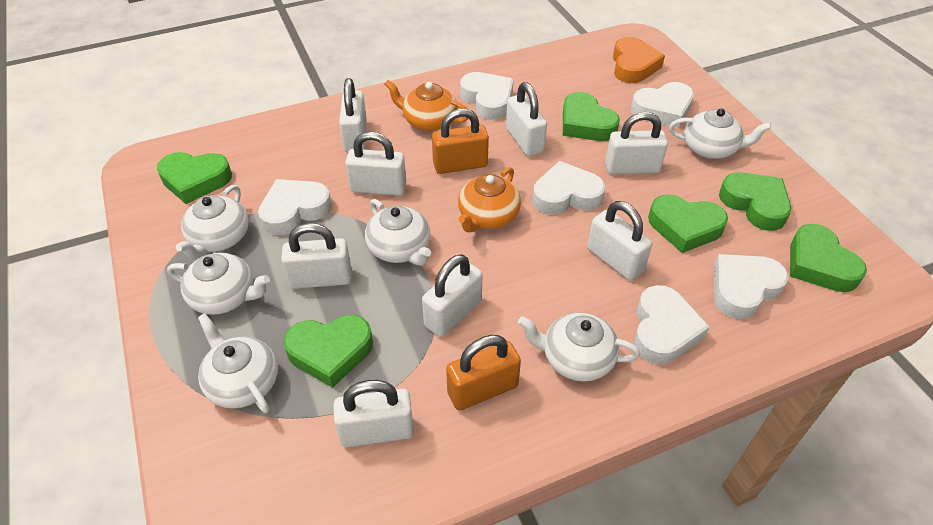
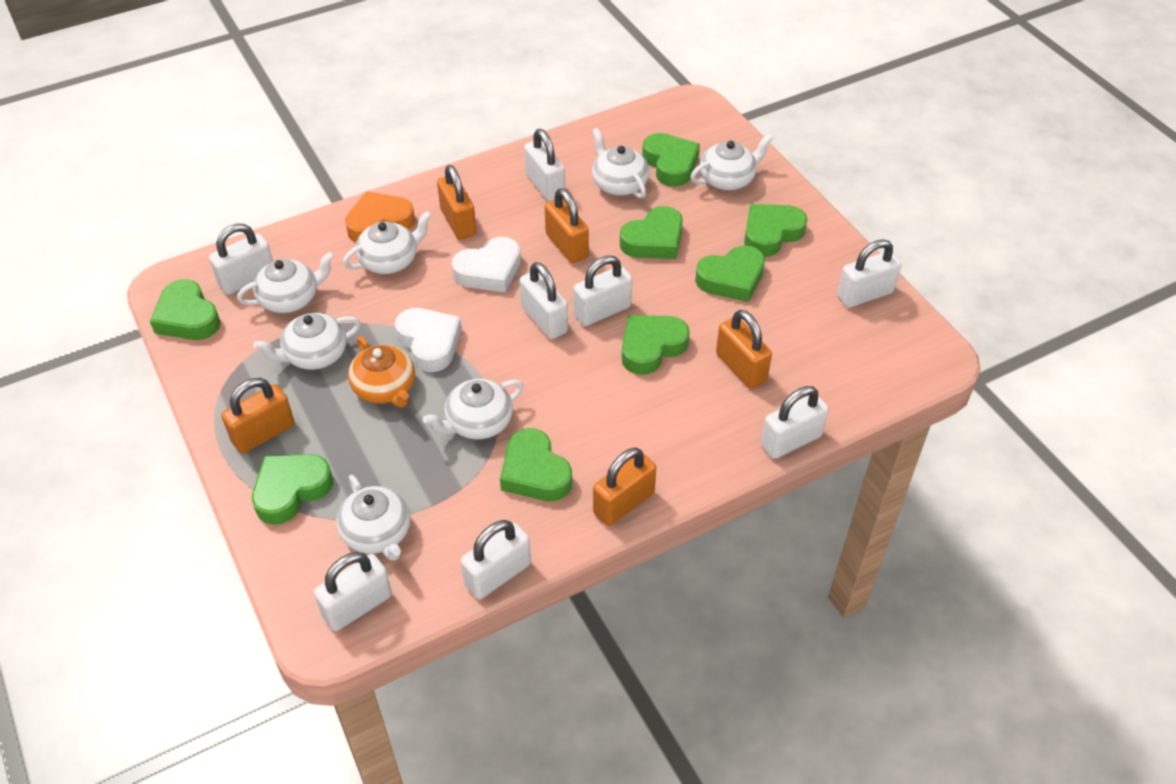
green heart: [157,152,232,204] [283,315,373,388] [563,92,620,141] [648,195,728,253] [719,172,791,231] [790,224,867,292] = 6 -> [150,279,221,340] [252,454,333,525] [500,428,572,501] [620,206,683,259] [622,315,690,375] [642,133,700,187] [695,245,765,302] [744,204,807,257] = 8
orange padlock: [432,109,489,174] [446,335,521,411] = 2 -> [221,378,295,454] [437,165,477,240] [545,188,589,263] [593,448,656,526] [716,310,772,389] = 5
orange teapot: [384,80,469,131] [458,167,521,233] = 2 -> [348,336,415,408] = 1
white heart: [258,179,332,235] [460,72,514,120] [533,161,605,215] [631,82,694,128] [634,285,710,364] [714,254,788,319] = 6 -> [395,308,462,372] [452,237,521,292] = 2
white teapot: [167,253,270,315] [176,185,249,259] [198,313,278,413] [365,199,431,266] [518,312,640,382] [669,108,771,159] = 6 -> [237,252,334,313] [253,313,361,370] [336,475,411,561] [343,211,432,274] [423,379,524,439] [592,128,649,199] [690,134,773,190] = 7

